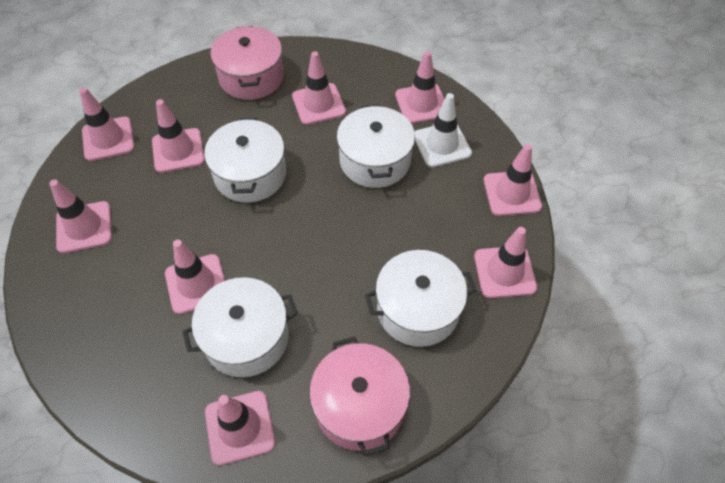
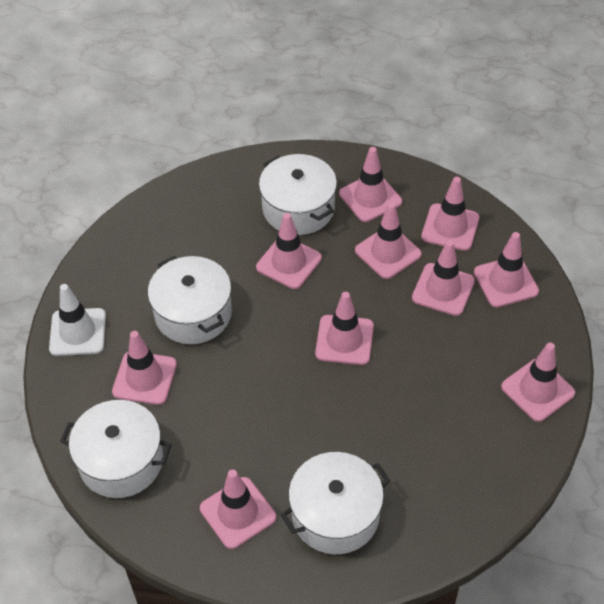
pink pot: [210,26,284,100] [309,337,410,456] = 2 -> none = 0
pink traffic cone: [49,179,112,253] [79,87,135,161] [152,99,205,173] [165,240,225,314] [205,391,275,466] [292,51,346,125] [395,51,445,124] [474,227,537,298] [484,144,542,216] = 9 -> [112,331,177,405] [200,469,276,549] [256,213,322,289] [315,292,374,365] [339,147,402,222] [355,202,422,279] [412,240,475,316] [421,177,479,251] [474,232,539,308] [501,343,575,422] = 10

